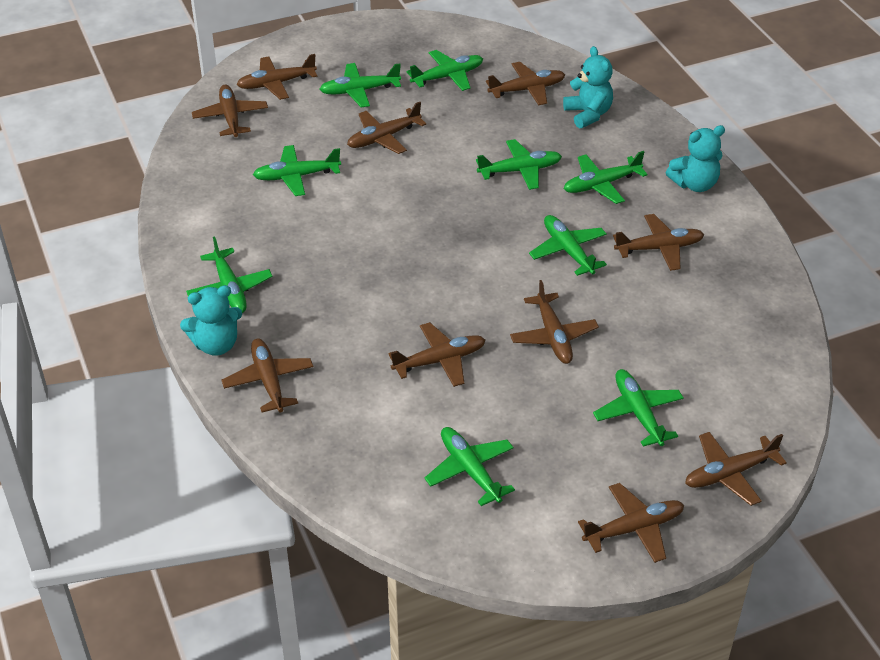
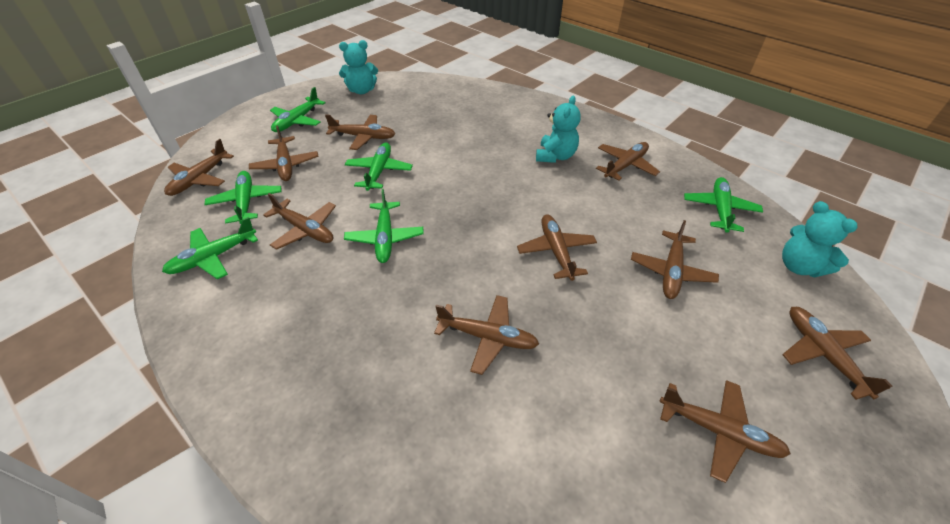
green plane: [186,236,273,313] [253,145,341,196] [319,63,401,107] [407,50,483,91] [424,427,515,506] [476,139,562,190] [529,215,607,276] [564,151,648,204] [593,369,684,447] = 9 -> [162,217,258,279] [204,171,281,224] [270,87,326,132] [344,189,424,263] [345,143,413,191] [684,177,763,233] = 6

